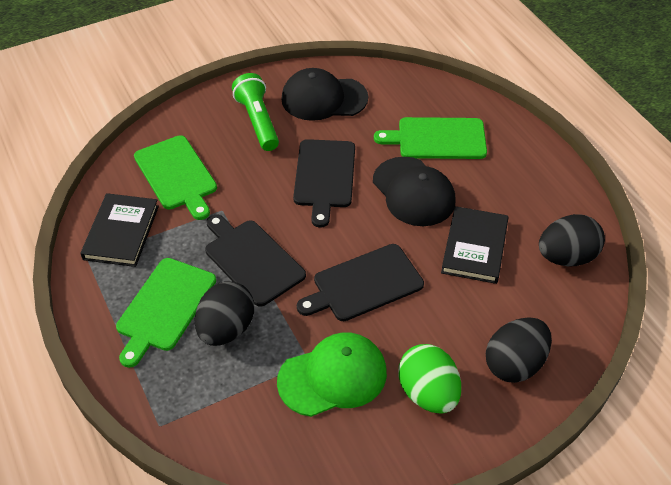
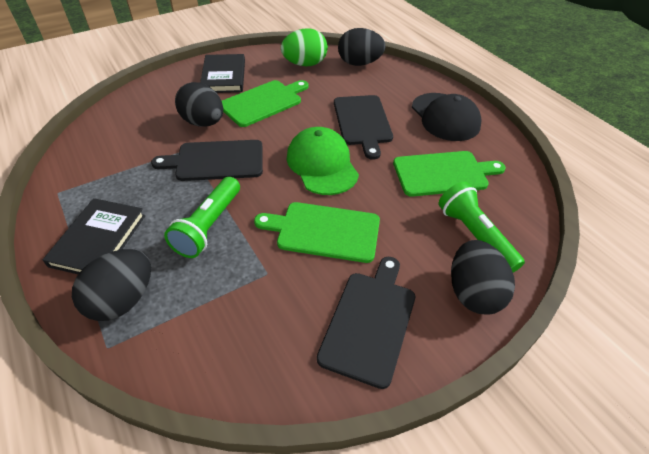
black cap: [281,68,368,121] [373,157,456,226] = 2 -> [412,93,482,141] = 1
black egg: [195,281,254,346] [486,317,552,383] [539,214,605,266] = 3 -> [72,249,151,321] [175,82,223,127] [338,28,386,66] [451,240,515,315] = 4
green flashlight: [232,73,279,151] = 1 -> [164,177,240,258] [439,182,525,273] = 2

